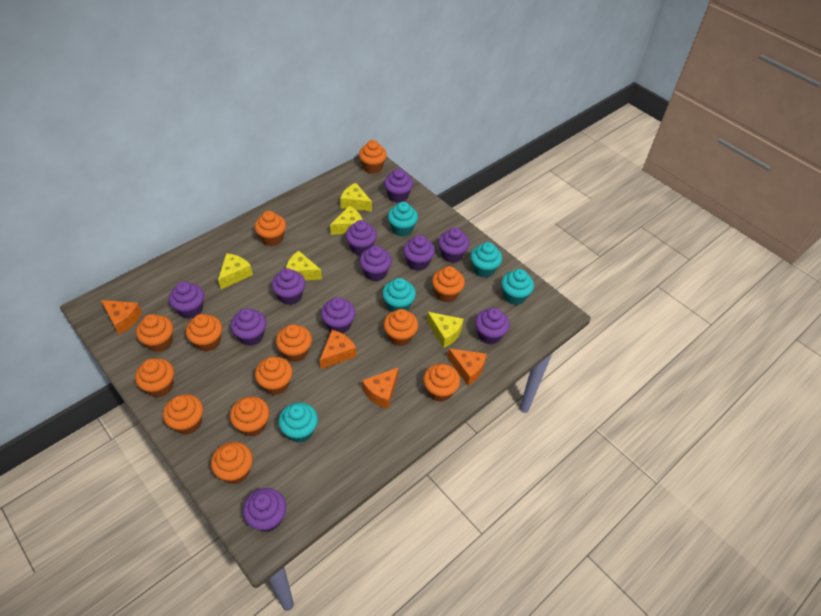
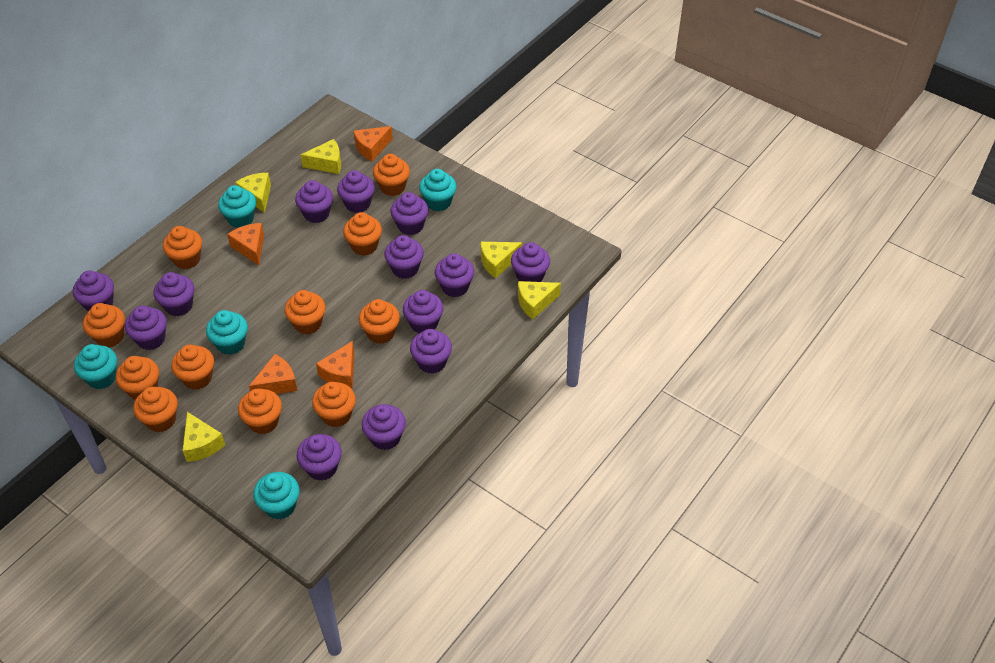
orange cupcake: [135,358,174,397] [136,314,173,352] [163,394,203,435] [186,314,222,352] [211,442,253,484] [230,396,270,437] [254,211,286,246] [255,357,293,395] [276,324,312,362] [359,140,387,174] [384,309,418,346] [423,363,460,402] [432,266,465,303] = 13 -> [83,303,125,347] [116,356,159,400] [133,387,178,432] [163,226,202,269] [171,344,214,390] [238,389,282,434] [285,290,326,334] [312,382,356,427] [343,212,382,256] [359,299,400,344] [373,154,410,196] = 11
purple cupcake: [169,281,204,319] [230,308,266,346] [243,488,286,532] [272,268,306,305] [321,297,356,333] [345,220,377,256] [359,245,392,281] [384,168,413,203] [403,235,435,271] [438,227,470,263] [475,308,510,344] = 11 -> [73,270,114,311] [125,305,167,350] [154,272,194,316] [295,180,333,223] [297,434,342,481] [337,170,375,213] [362,404,406,450] [384,235,424,279] [391,192,429,235] [403,290,443,334] [410,329,452,374] [435,253,474,297] [511,242,550,282] = 13

